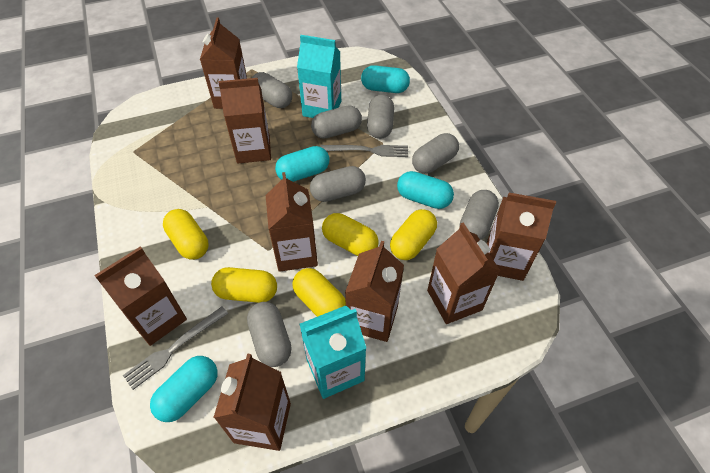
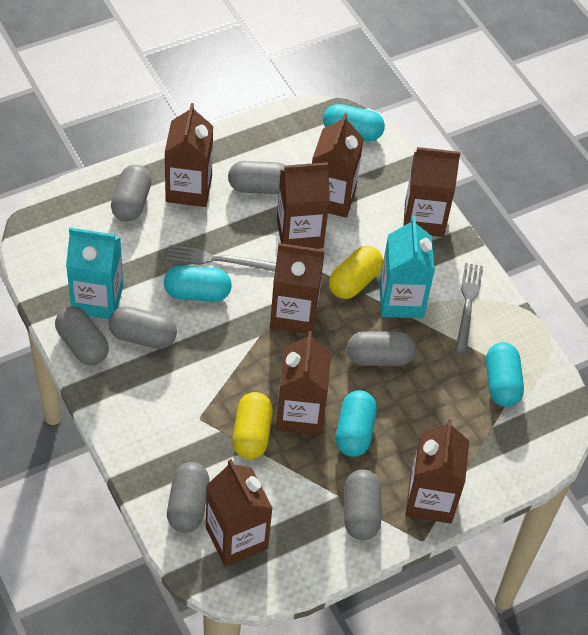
yellow capsule: [163,209,208,260] [211,267,277,303] [292,268,346,317] [322,213,379,256] [390,209,437,260] = 5 -> [232,392,273,459] [329,246,383,299] = 2

